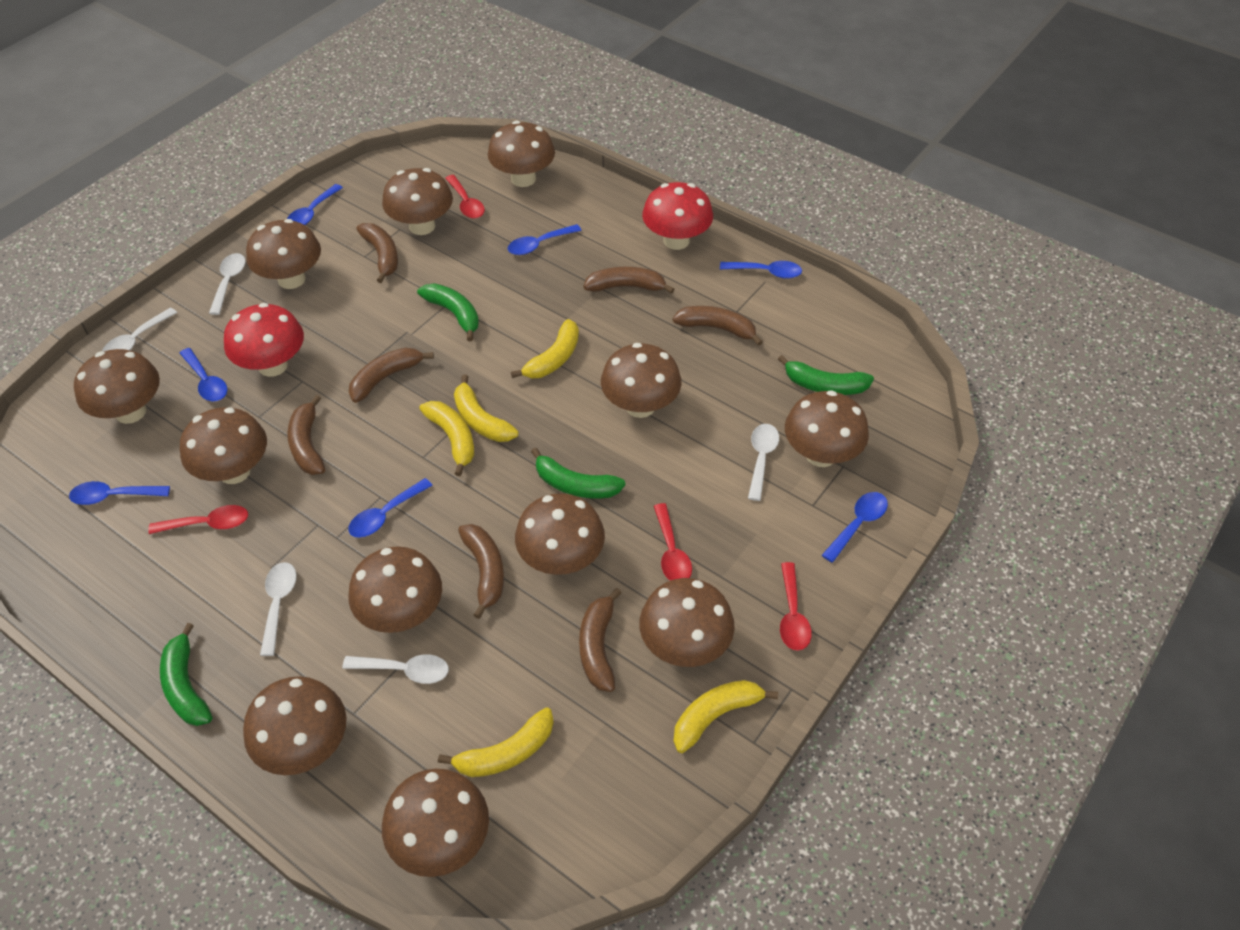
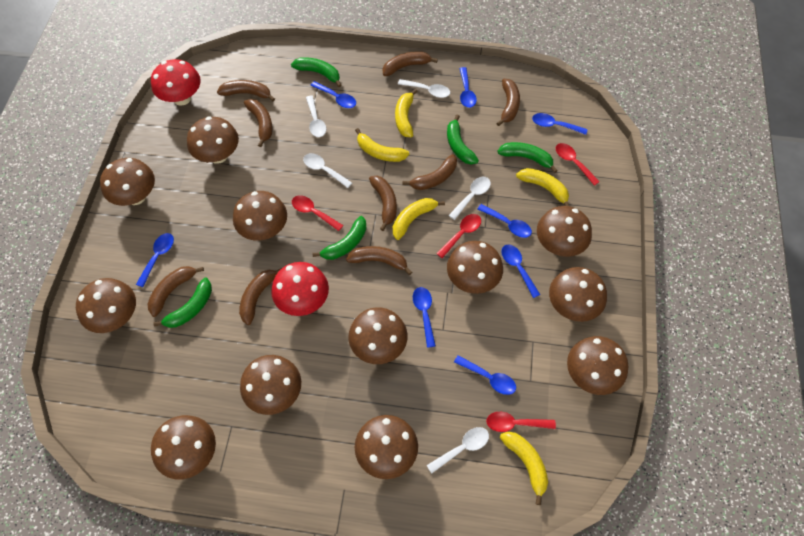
blue spoon: [69,481,170,505] [180,348,228,401] [287,184,343,225] [348,478,433,538] [508,224,582,255] [720,261,802,279] [822,492,888,563] = 7 -> [136,233,174,287] [310,81,356,108] [413,287,436,348] [454,355,516,395] [459,67,477,108] [478,204,532,238] [502,244,540,298] [532,113,588,135] = 8
brown banana: [287,395,325,475] [349,348,434,403] [356,223,398,283] [458,524,504,619] [579,588,622,692] [584,267,674,294] [673,306,763,346] = 7 -> [148,266,204,317] [217,80,275,101] [239,268,282,325] [244,99,273,147] [346,246,412,275] [369,176,397,231] [383,51,438,76] [403,154,457,190] [497,79,520,126] = 9
green banana: [160,623,212,726] [417,283,479,341] [531,448,626,499] [778,355,874,395] = 4 -> [153,278,212,328] [291,57,342,87] [312,216,367,260] [447,115,479,164] [497,142,558,173] = 5

